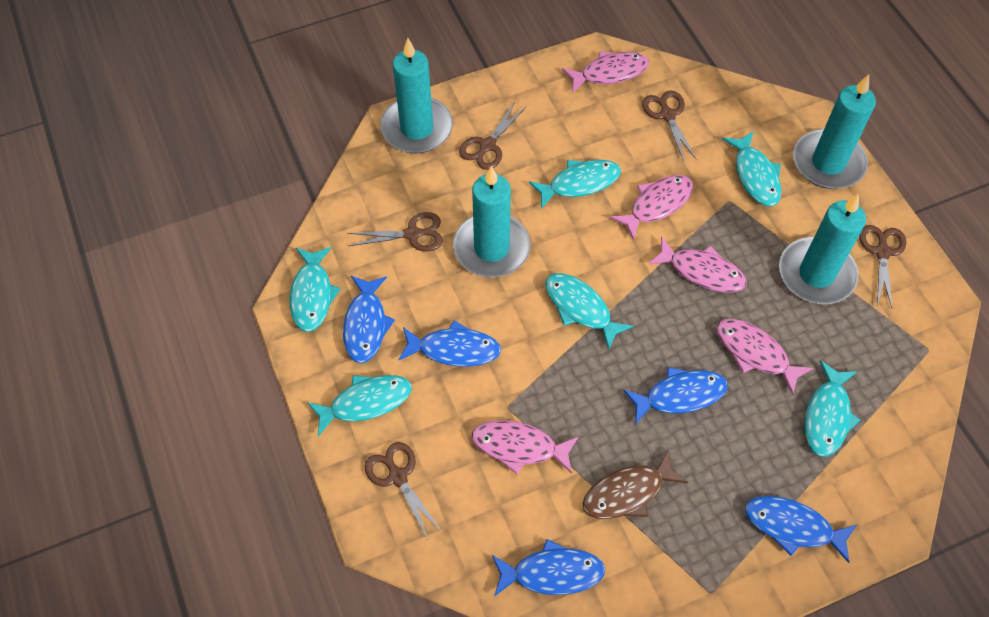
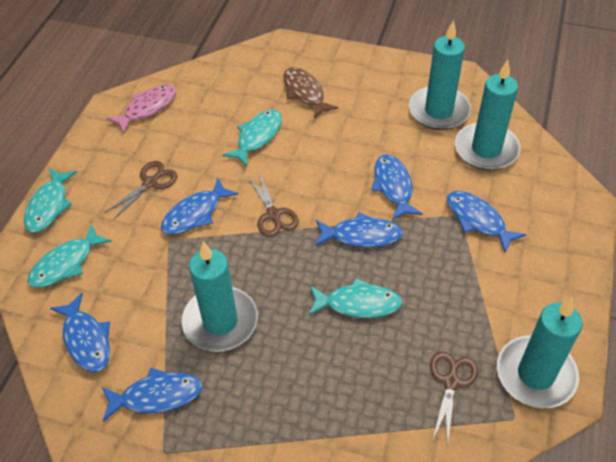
blue fish: [343,276,395,363] [398,320,501,367] [492,539,605,597] [623,367,728,424] [745,496,857,563] = 5 -> [50,293,110,372] [102,368,203,422] [161,178,238,235] [315,212,403,248] [371,154,423,220] [447,191,526,253] = 6
brown scissors: [348,212,443,252] [364,442,443,539] [459,102,526,170] [642,91,697,161] [859,225,906,308] = 5 -> [104,161,178,220] [248,172,299,237] [430,352,478,447] = 3
pink fish: [471,420,578,474] [562,51,649,92] [610,175,693,241] [648,236,747,293] [716,319,813,395] = 5 -> [106,85,177,133] = 1
turquoise fish: [290,247,340,332] [307,375,412,437] [529,160,621,209] [545,273,633,350] [722,131,781,206] [804,360,860,457] = 6 -> [24,168,77,233] [27,223,112,288] [222,110,282,166] [308,278,402,318] = 4

